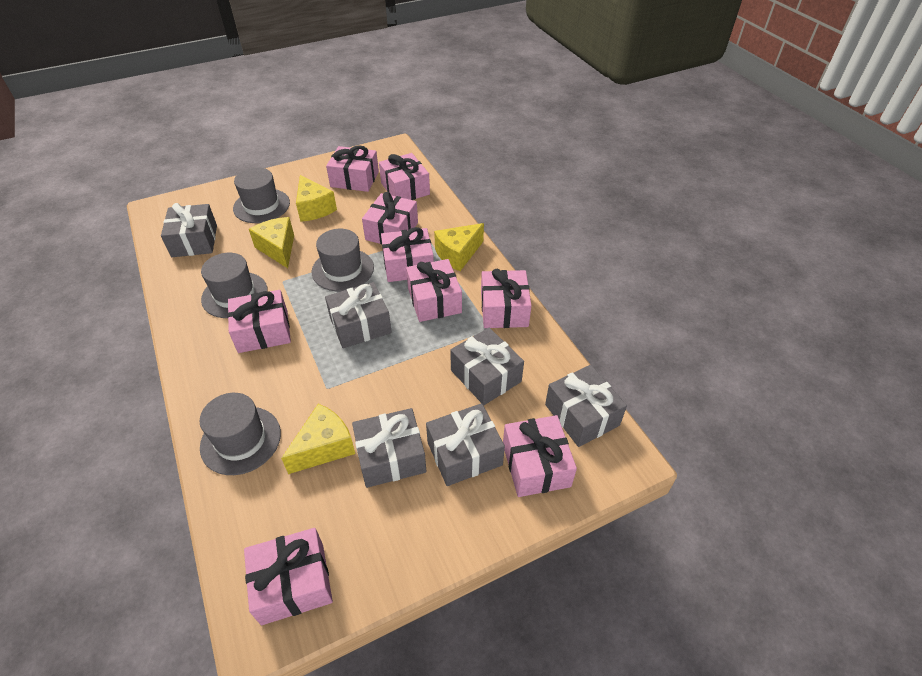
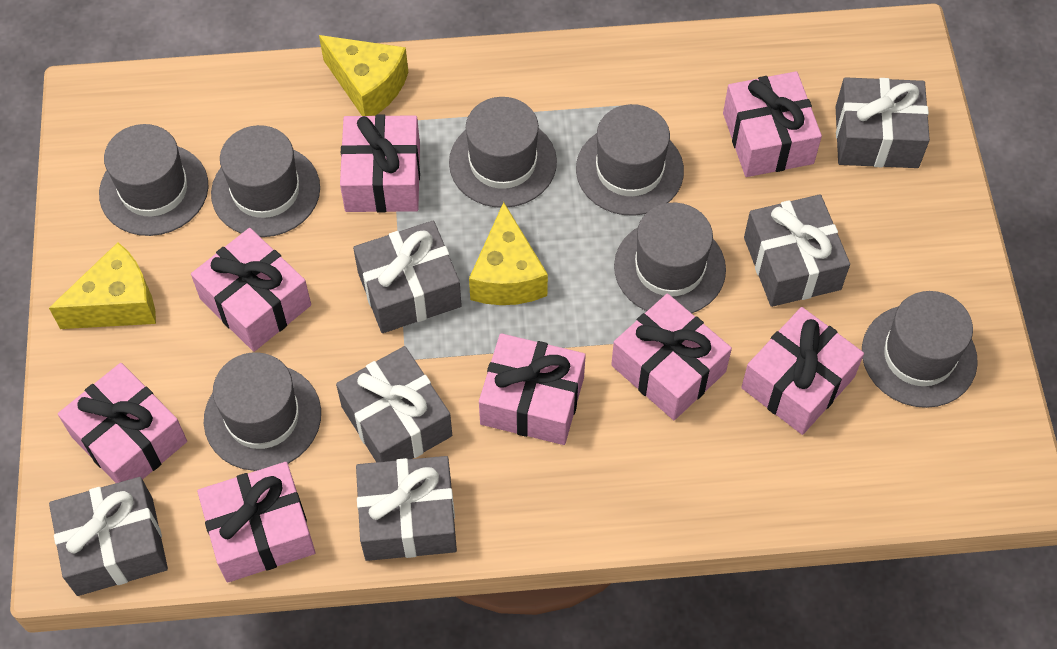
grey hat: [200,393,281,475] [201,253,268,318] [233,168,290,223] [312,229,374,291] = 4 -> [99,124,208,236] [204,352,321,471] [211,125,320,237] [449,97,557,208] [576,104,684,216] [614,203,726,313] [862,291,978,408] = 7
pink gift: [227,290,291,353] [244,528,333,625] [326,145,379,192] [362,192,418,244] [379,153,430,200] [381,227,434,282] [406,259,462,322] [481,269,532,328] [503,415,577,497] = 9 -> [58,363,187,483] [191,228,311,352] [197,462,315,582] [340,115,420,213] [479,333,586,445] [611,293,732,420] [723,71,822,177] [741,307,864,435] = 8
yellow cheese: [249,217,294,268] [281,404,355,474] [296,175,337,222] [434,223,484,271] = 4 -> [49,242,156,329] [319,35,408,116] [469,202,548,305] = 3

